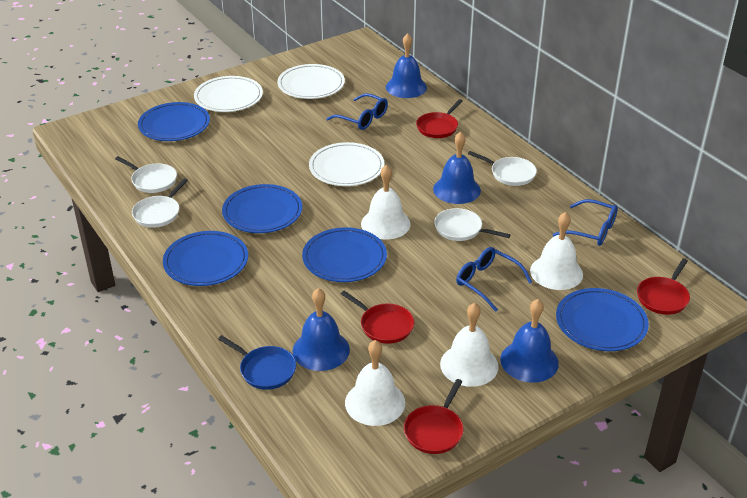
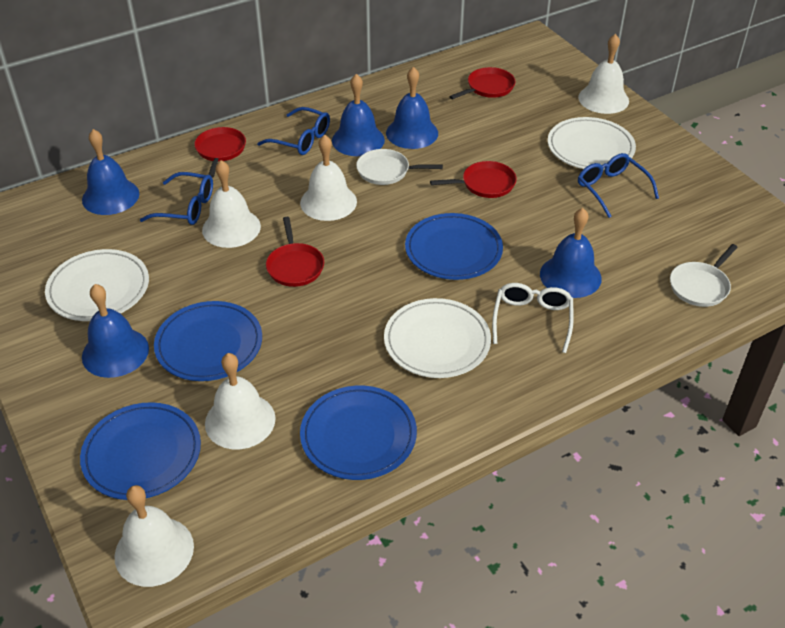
blue bell: [293,288,350,371] [386,33,427,98] [433,132,481,204] [500,299,559,383] = 4 -> [82,129,139,215] [82,284,149,378] [332,74,385,156] [386,67,438,149] [540,208,602,298] = 5
blue pan: [218,335,296,390] = 1 -> none = 0
blue plate: [138,102,210,141] [163,231,248,286] [222,184,302,233] [302,227,387,282] [556,288,649,351] = 5 -> [80,402,201,500] [154,301,262,381] [300,386,417,480] [405,213,503,280] = 4
white bell: [345,340,405,426] [361,165,411,240] [440,303,499,387] [530,212,583,290] = 4 -> [115,485,194,587] [202,160,261,248] [205,353,276,449] [300,134,357,221] [578,34,629,114] = 5
white glasses: none = 0 -> [492,283,574,353] = 1
white pan: [115,156,177,193] [132,178,188,228] [434,208,511,241] [468,151,537,186] = 4 -> [356,149,443,185] [670,244,738,307] = 2

